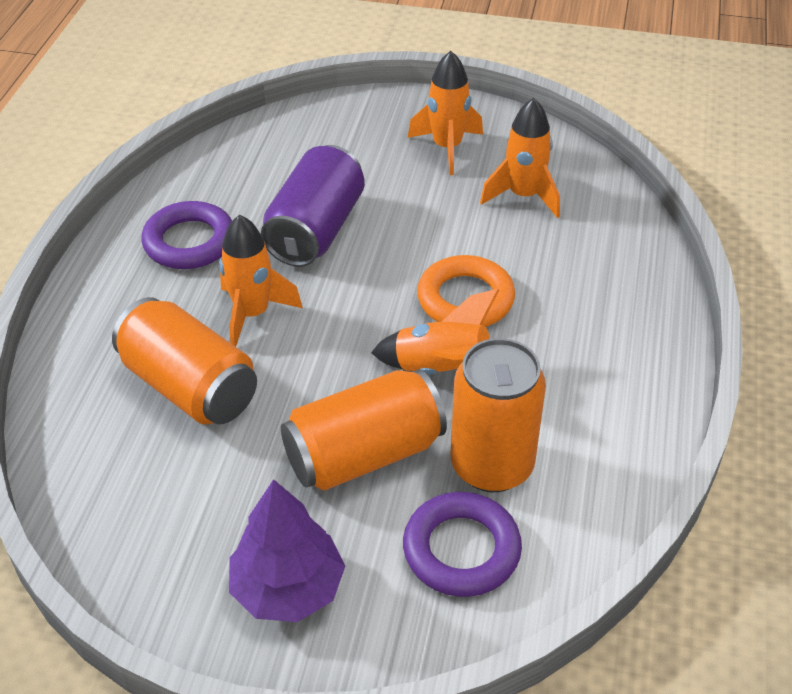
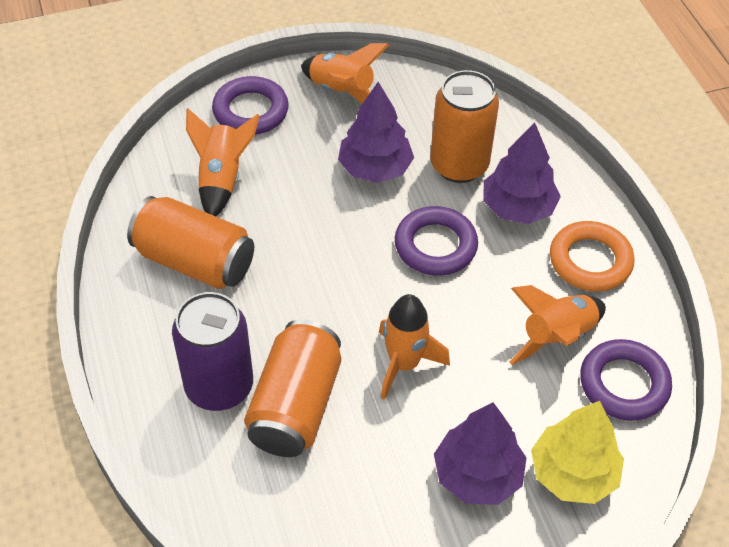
purple ring: [142,201,232,269] [403,492,522,597] = 2 -> [212,76,289,135] [395,206,478,276] [580,339,672,421] = 3
purple tree: [229,479,345,622] = 1 -> [338,82,414,183] [434,402,527,505] [483,122,561,224] = 3
yellow tree: none = 0 -> [531,401,624,504] = 1

